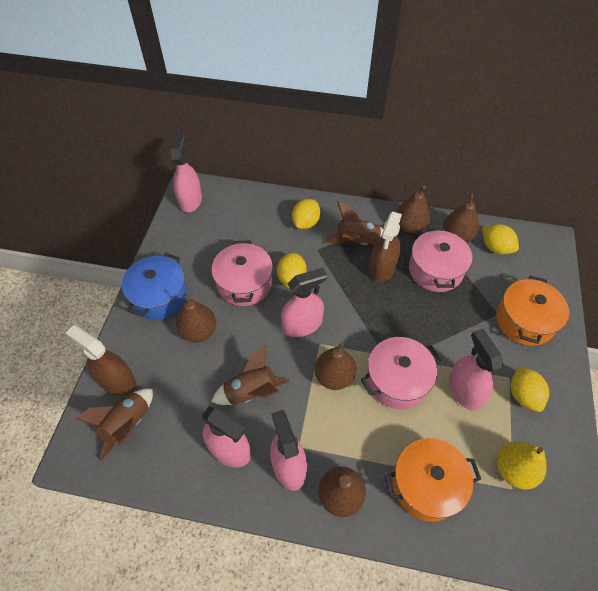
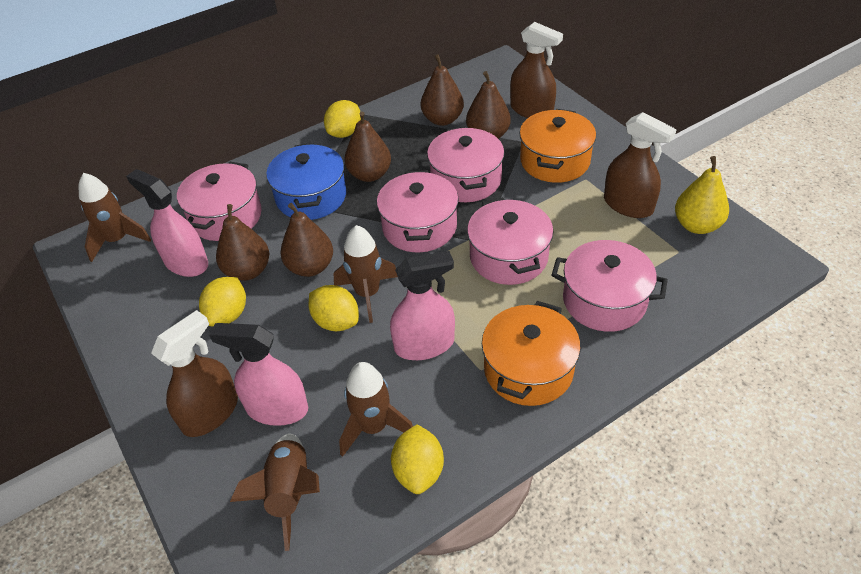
brown rocket: [74,388,153,461] [211,345,290,405] [325,202,383,245] = 3 -> [79,173,151,262] [230,434,320,551] [334,225,398,323] [339,362,413,457] = 4
brown spray bottle: [66,325,136,396] [369,212,402,282] = 2 -> [151,310,238,437] [510,22,563,118] [604,112,677,218] = 3
pink pot: [211,240,273,306] [361,337,442,409] [409,228,473,292] = 3 -> [177,162,262,241] [377,170,459,252] [427,127,504,202] [467,197,553,285] [551,240,668,332] = 5
pink spray bottle: [171,134,202,212] [202,406,251,467] [270,410,307,491] [281,268,327,337] [449,329,503,411] = 5 -> [126,169,208,277] [209,323,308,426] [390,251,455,360] = 3

